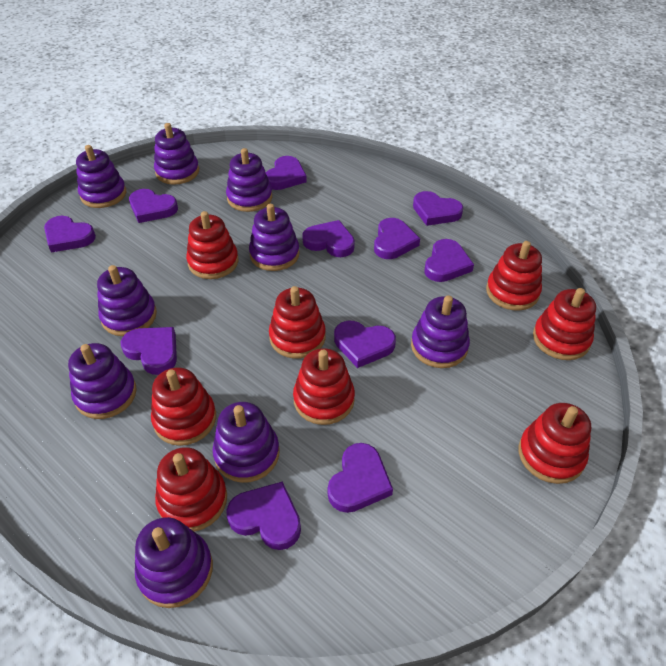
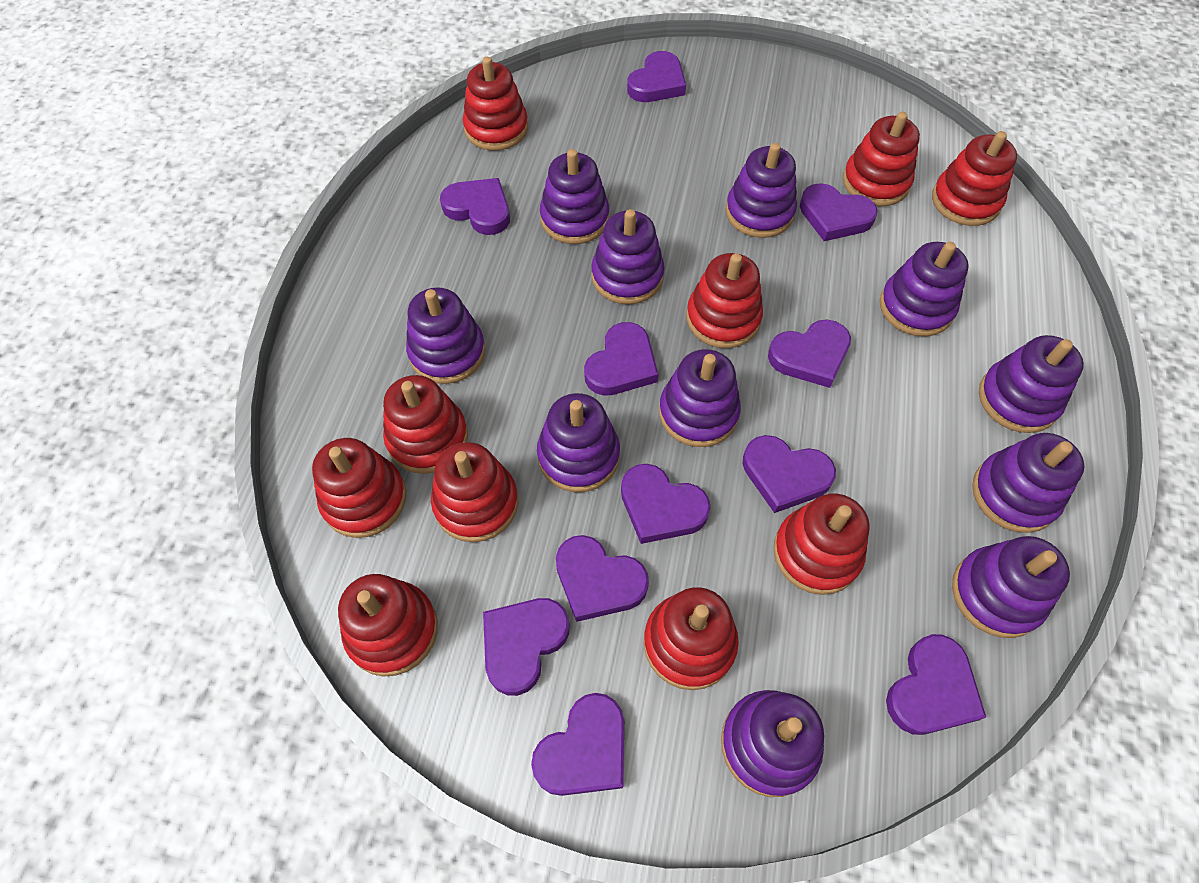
purple stacking toy: [68,343,137,419] [76,145,126,208] [97,265,157,336] [135,517,213,608] [154,123,199,185] [213,402,279,483] [226,148,272,212] [249,204,300,271] [411,295,470,368] = 9 -> [406,288,486,384] [537,393,620,492] [540,149,609,244] [591,209,665,304] [659,349,741,447] [721,690,824,797] [726,143,797,238] [880,242,969,337] [952,536,1070,638] [972,433,1084,533] [979,335,1084,433] = 11
red stacking toy: [151,368,216,446] [155,447,227,532] [186,211,238,279] [269,286,326,358] [293,348,355,425] [486,241,542,311] [519,403,591,484] [533,288,596,360] = 8 -> [312,438,406,538] [338,574,438,676] [383,375,468,474] [431,442,519,542] [463,57,528,151] [644,587,739,690] [686,253,763,348] [773,494,870,595] [843,112,920,206] [932,131,1017,226] = 10

